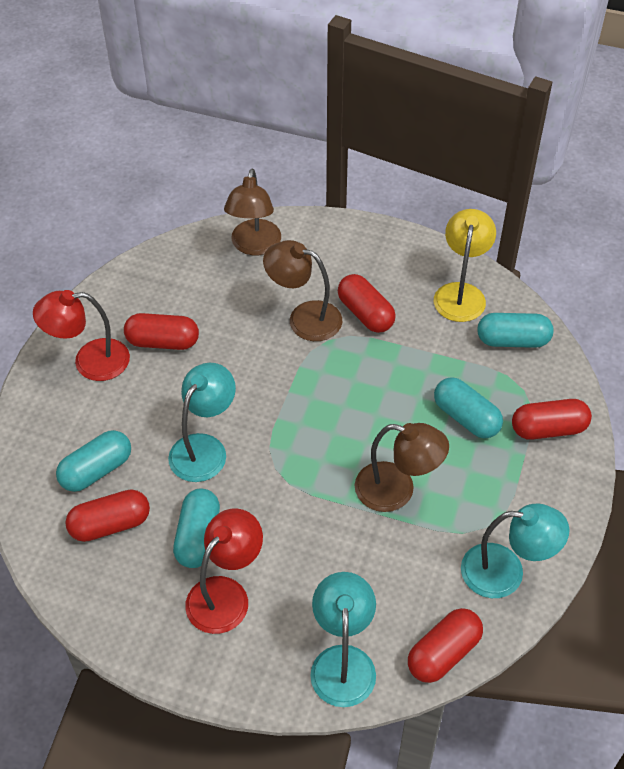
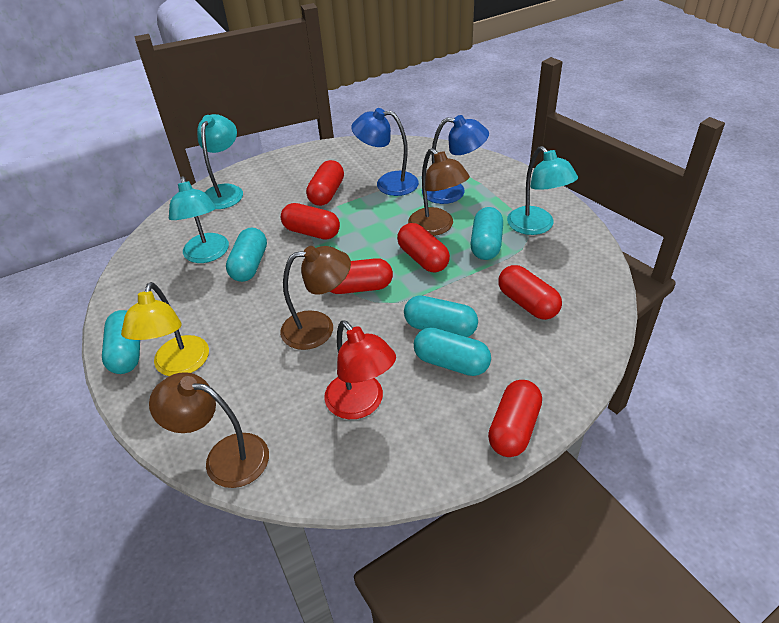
blue lamp: none = 0 -> [351,108,419,196] [422,115,489,204] = 2
red capsule: [65,489,150,542] [124,313,199,350] [338,274,396,333] [408,608,483,683] [512,399,592,440] = 5 -> [281,203,340,240] [306,160,344,206] [330,258,393,294] [397,223,450,272] [488,380,542,457] [498,265,562,320] = 6
red lamp: [33,290,130,381] [185,508,263,634] = 2 -> [324,320,396,419] = 1
turquoise capsule: [56,430,131,492] [173,488,220,568] [434,377,503,438] [477,313,553,348] = 4 -> [102,310,140,374] [226,228,267,282] [404,295,478,337] [414,328,491,376] [470,207,503,260] = 5

